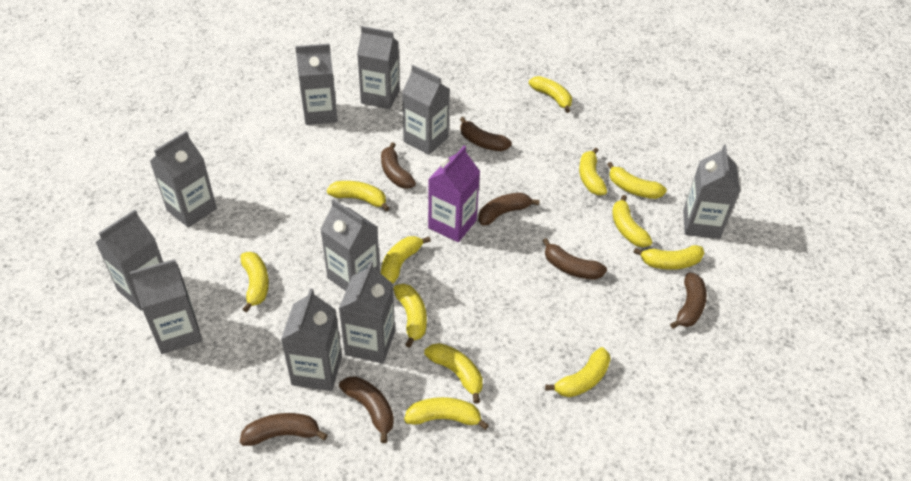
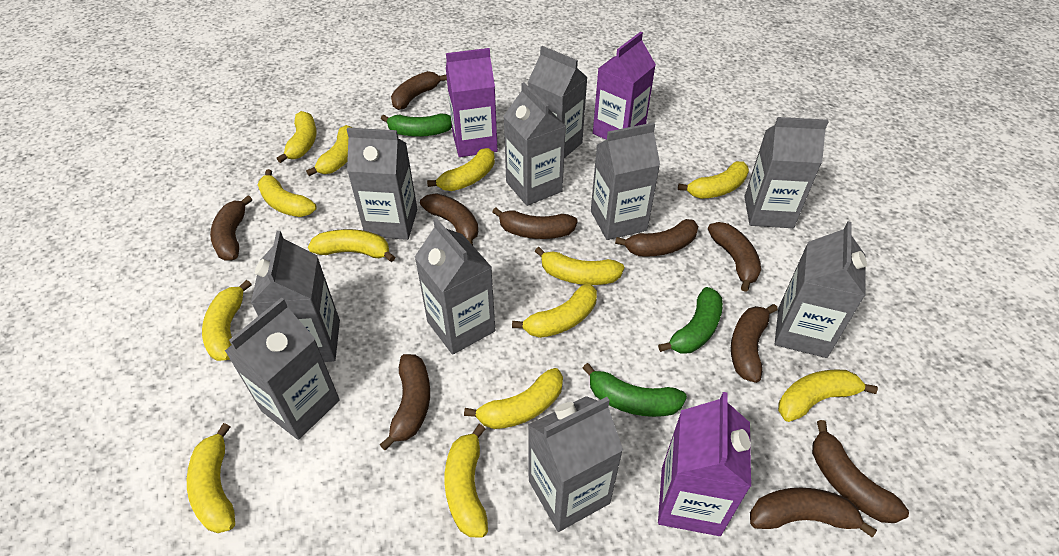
brown banana: [240,413,328,446] [339,376,394,443] [381,142,416,189] [460,117,512,151] [478,193,540,226] [543,238,607,280] [670,273,707,329] = 7 -> [210,195,252,260] [380,354,430,450] [391,71,447,110] [420,193,478,245] [492,208,578,239] [615,219,698,257] [708,222,761,292] [731,304,778,383] [750,488,877,538] [812,420,909,523] = 10
green banana: none = 0 -> [381,113,452,137] [583,363,687,417] [658,287,723,354] = 3
purple carton: [428,145,480,242] = 1 -> [446,48,498,157] [593,32,656,140] [658,392,751,536] = 3
yellow banana: [241,252,269,312] [327,181,390,211] [381,236,431,284] [393,284,427,348] [404,397,489,430] [424,343,483,404] [529,76,572,113] [545,347,611,397] [579,147,607,196] [607,162,667,199] [612,195,653,247] [633,245,704,270] = 12 -> [187,423,235,533] [202,280,252,361] [257,169,317,217] [277,111,317,163] [306,125,353,176] [308,229,395,262] [427,148,495,191] [444,424,488,537] [464,368,563,429] [512,284,597,338] [535,247,624,285] [678,161,749,199] [778,370,878,422] = 13

